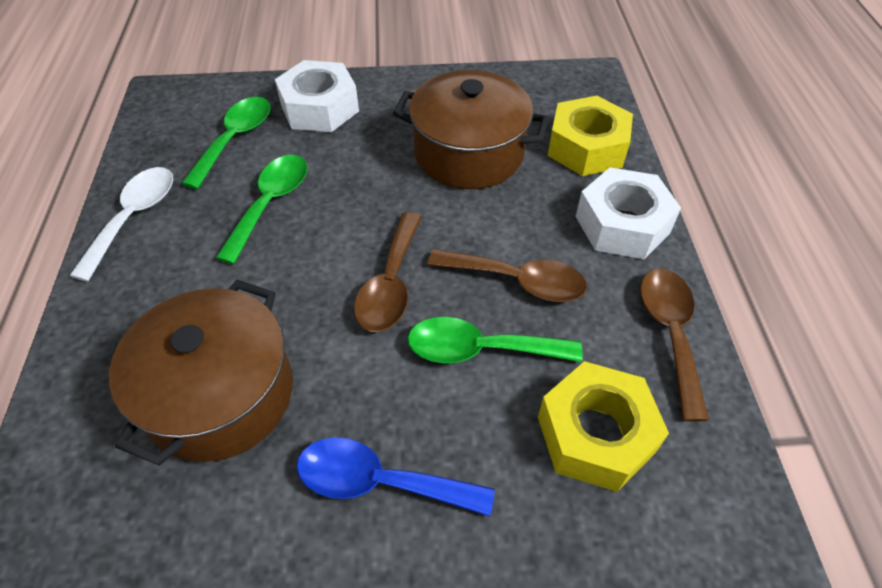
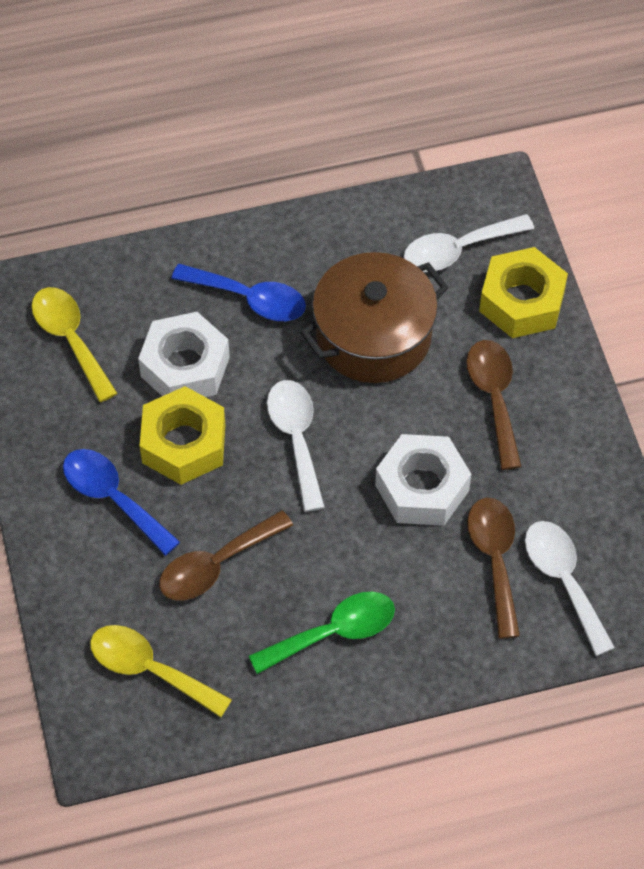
blue spoon: [297,437,495,516] = 1 -> [63,449,180,556] [171,264,306,321] = 2
brown pot: [109,280,293,466] [393,70,549,189] = 2 -> [300,252,449,383] = 1
green spoon: [181,97,270,190] [216,155,308,264] [408,317,582,363] = 3 -> [249,592,395,674] = 1
white spoon: [70,167,173,282] = 1 -> [267,380,325,512] [404,214,534,272] [525,521,615,656] = 3
yellow spoon: none = 0 -> [32,287,117,402] [90,625,232,717] = 2

